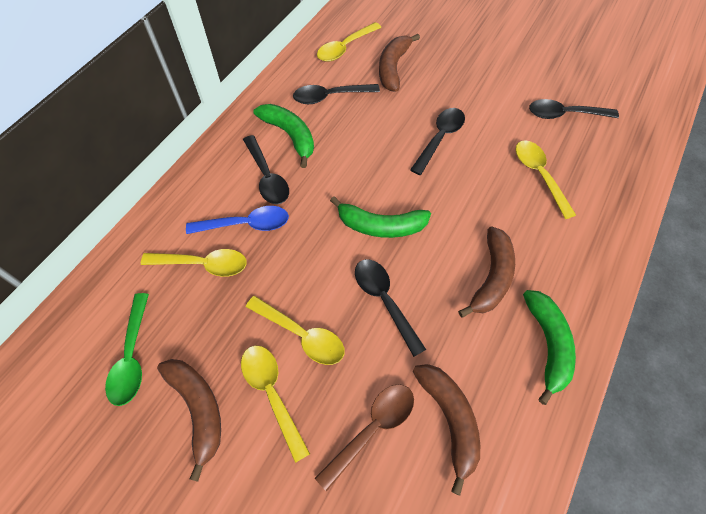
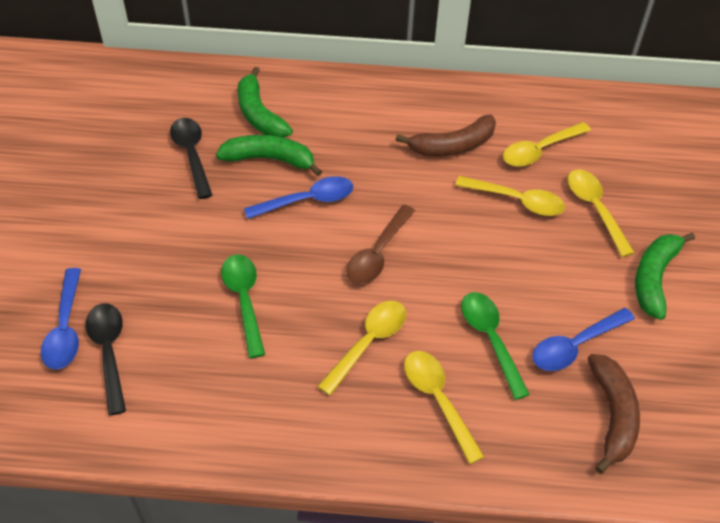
black spoon: [243,135,289,204] [293,84,380,104] [355,259,426,357] [410,108,465,175] [529,99,619,119] = 5 -> [86,303,126,416] [170,118,212,199] = 2
blue spoon: [186,206,289,234] = 1 -> [41,268,81,370] [244,176,353,219] [532,308,635,371] = 3
brown banana: [157,359,221,482] [379,34,420,92] [413,364,480,495] [458,226,515,318] = 4 -> [396,115,496,157] [587,354,640,474] = 2
green spoon: [105,293,149,406] = 1 -> [221,254,265,358] [461,292,530,400] = 2

